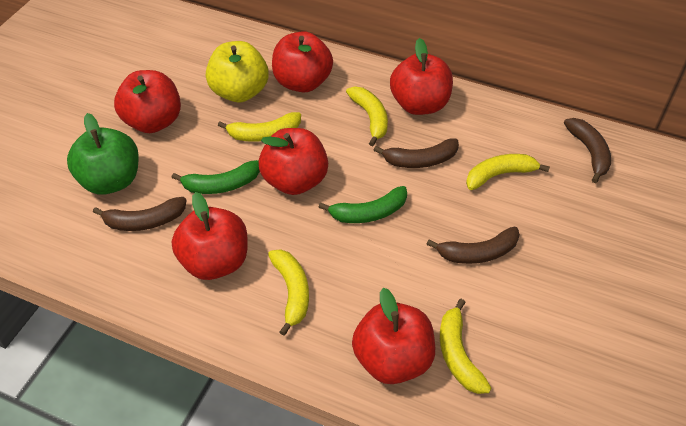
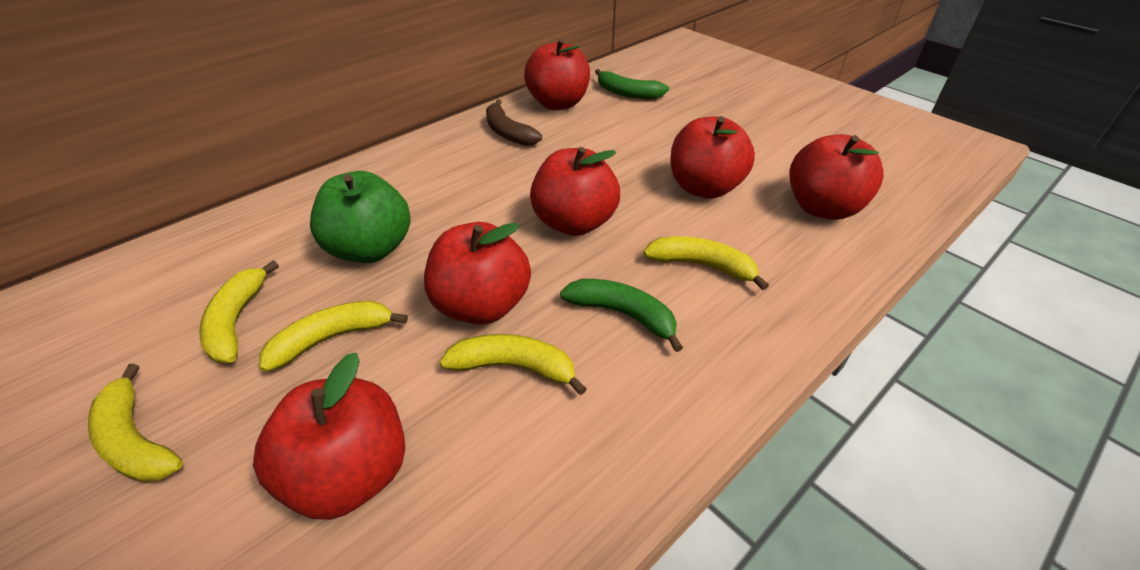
brown banana: [93,197,186,231] [374,138,459,168] [426,227,520,264] [564,118,611,183] = 4 -> [486,99,542,146] = 1
yellow apple: [206,41,269,102] = 1 -> none = 0

